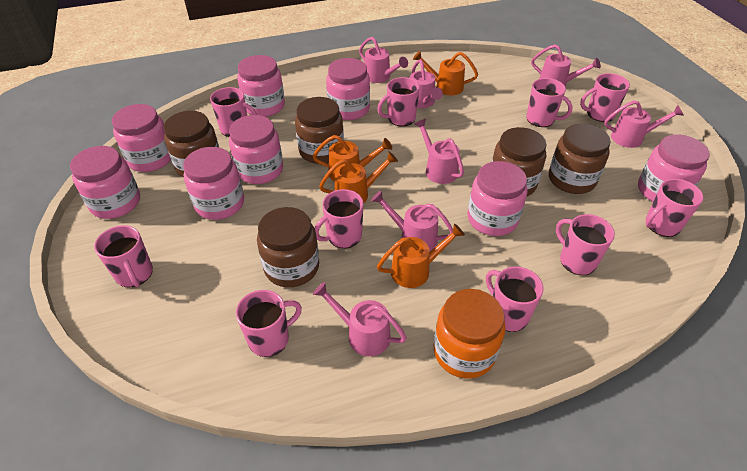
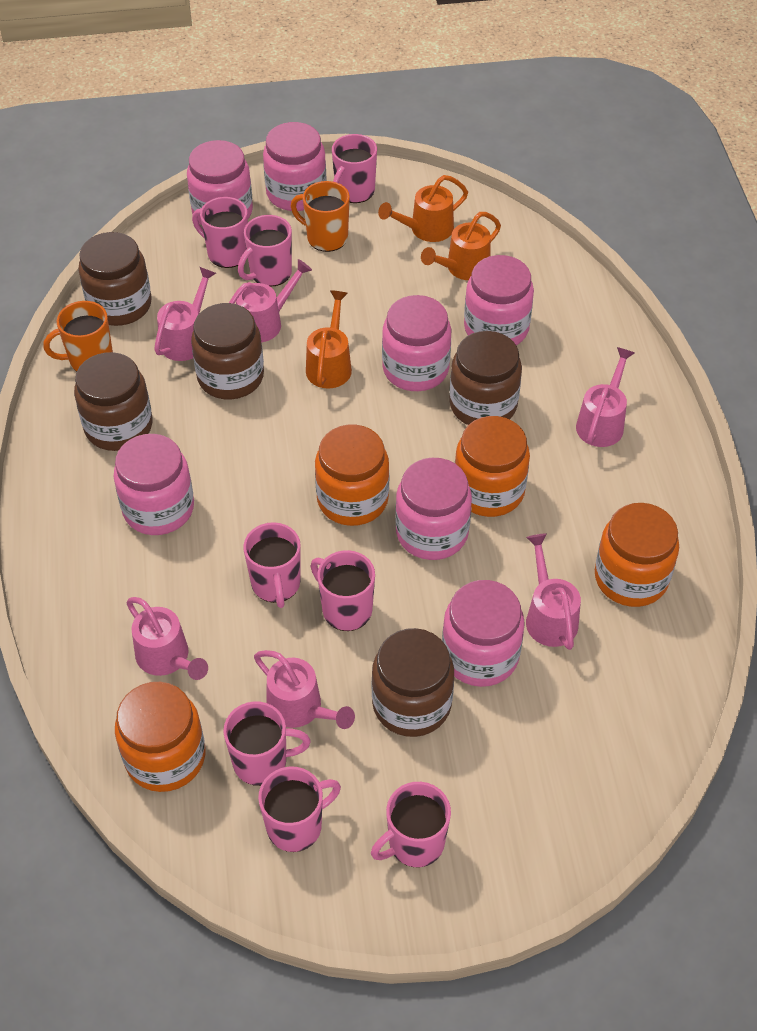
orange jar: [434,289,505,379] = 1 -> [115,682,205,792] [315,425,389,526] [455,416,530,517] [595,503,679,607] = 4
orange mug: none = 0 -> [43,301,113,371] [291,181,350,252] = 2
orange watering can: [313,135,392,182] [319,152,398,204] [377,224,465,288] [413,51,478,95] = 4 -> [306,290,352,389] [378,175,468,242] [421,212,501,280] = 3
pink jar: [70,146,140,219] [112,104,171,172] [183,147,244,220] [229,115,283,184] [237,55,285,117] [326,58,370,120] [467,161,527,236] [638,134,710,202] = 8 -> [113,434,194,535] [187,140,253,225] [263,122,327,211] [382,295,451,391] [395,458,472,560] [442,580,525,687] [464,255,534,345] = 7
pink mug: [94,225,153,287] [210,87,257,137] [236,290,302,357] [315,189,363,248] [377,77,420,126] [486,266,544,332] [526,78,573,127] [556,214,615,275] [580,73,630,122] [646,179,704,237] = 10 -> [192,197,248,268] [223,701,310,786] [238,215,292,287] [243,522,301,608] [258,767,341,852] [310,550,375,631] [332,134,377,203] [371,782,451,868] = 8
pink watering can: [313,282,407,356] [359,37,408,83] [371,191,453,251] [410,59,443,108] [415,119,464,184] [531,44,601,86] [604,100,684,148] = 7 -> [126,597,208,680] [154,267,216,361] [229,259,312,342] [254,650,355,729] [526,534,581,650] [576,347,635,447] = 6

